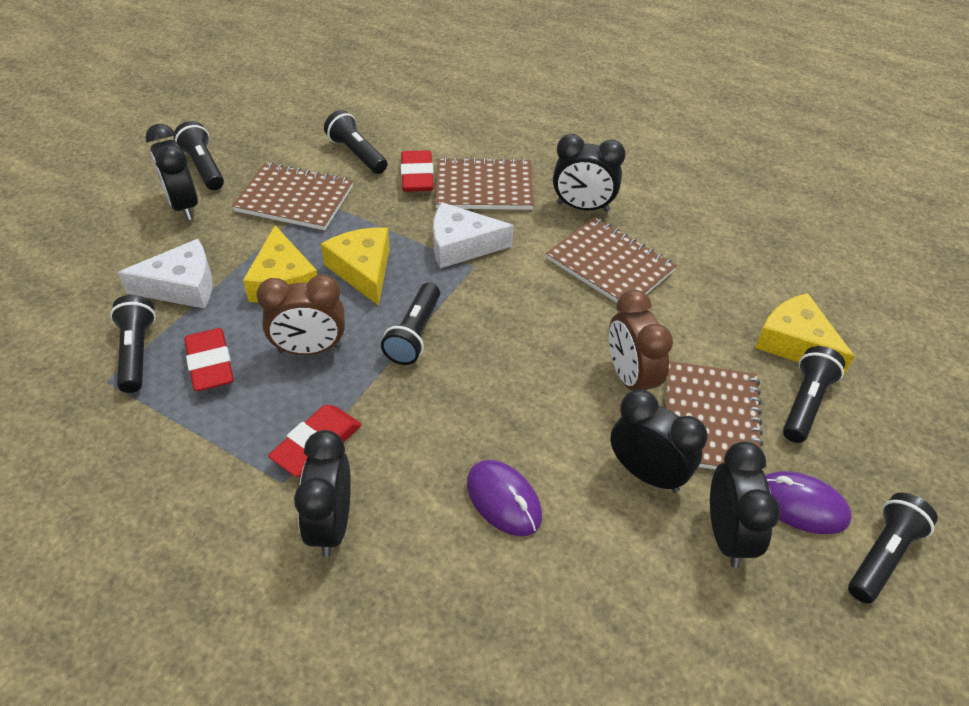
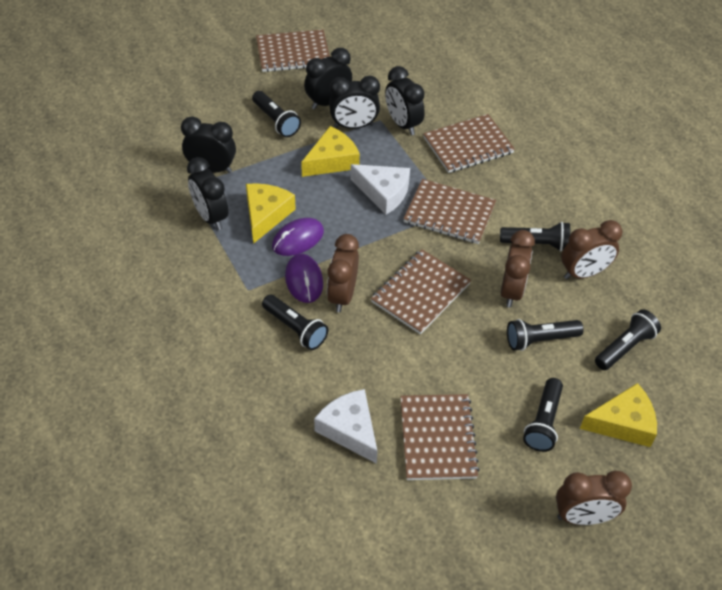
brown clock: [256,274,345,355] [609,290,673,391] = 2 -> [327,234,359,312] [501,230,535,307] [556,471,632,525] [561,220,622,279] = 4
brown notebook: [232,162,353,230] [435,157,534,210] [546,217,677,303] [666,361,764,469] = 4 -> [256,30,330,72] [371,249,471,334] [400,394,480,480] [403,179,496,244] [423,114,515,173] = 5
red eraser: [184,328,234,391] [268,405,361,477] [401,150,434,192] = 3 -> none = 0

